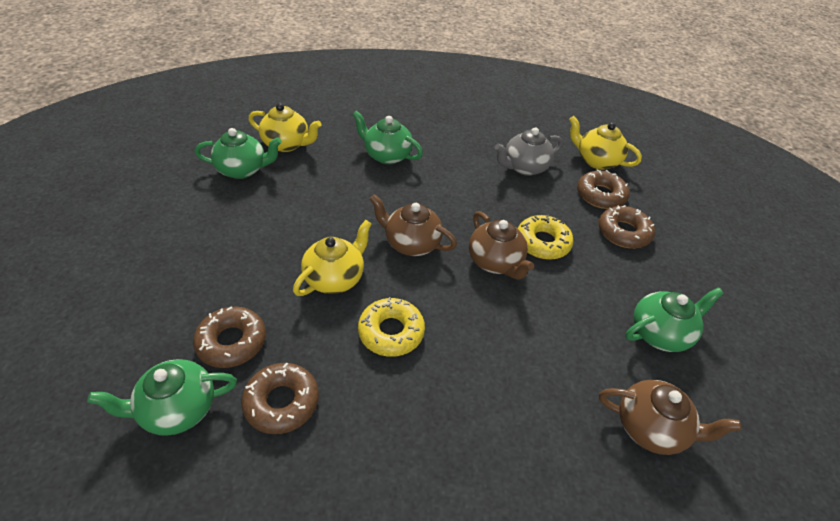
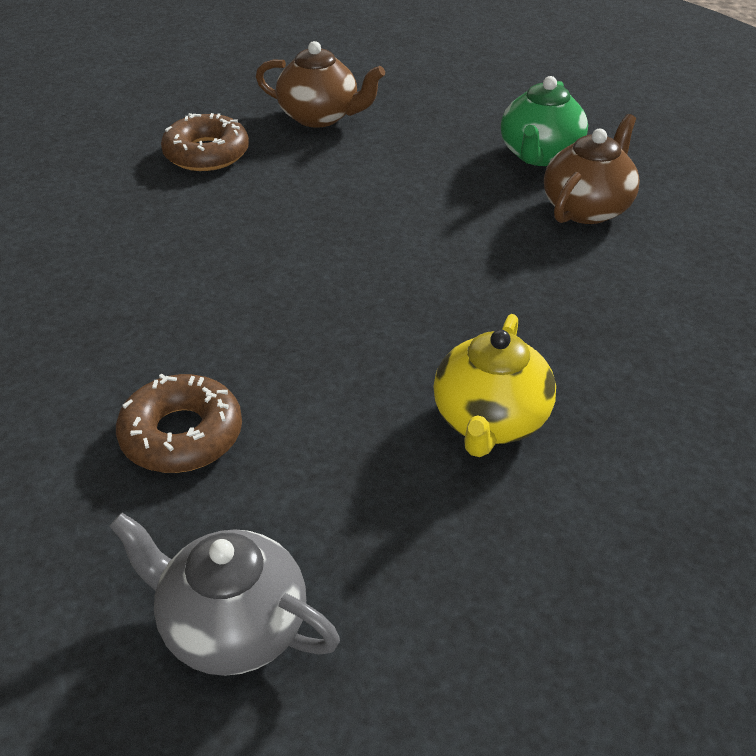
brown donut: [193,306,266,368] [241,362,319,434] [577,169,630,209] [599,205,655,248] = 4 -> [116,374,242,473] [161,113,249,171] = 2
brown teapot: [370,194,457,256] [469,211,534,280] [599,380,741,455] = 3 -> [256,41,385,128] [544,114,640,224] = 2
green teapot: [87,359,237,436] [195,128,282,179] [352,110,423,164] [625,287,724,352] = 4 -> [501,76,588,166] = 1
yellow donut: [358,297,425,357] [518,214,574,260] = 2 -> none = 0
yellow teapot: [248,103,321,152] [293,220,372,296] [569,116,642,170] = 3 -> [433,314,556,457] = 1

